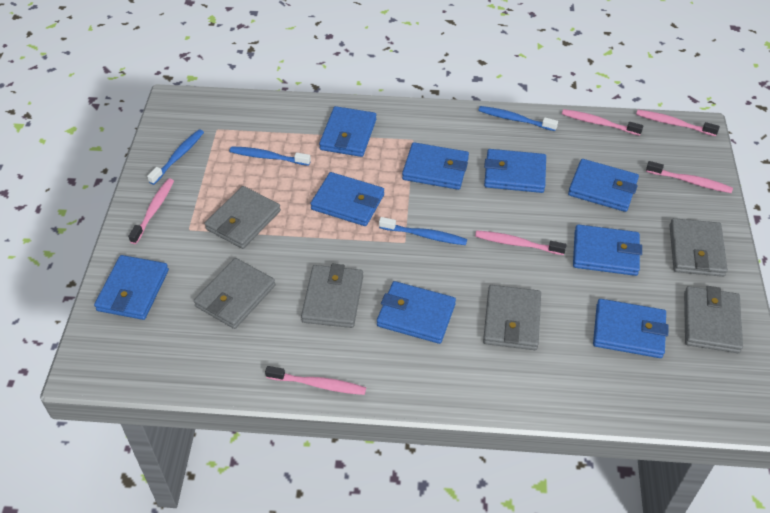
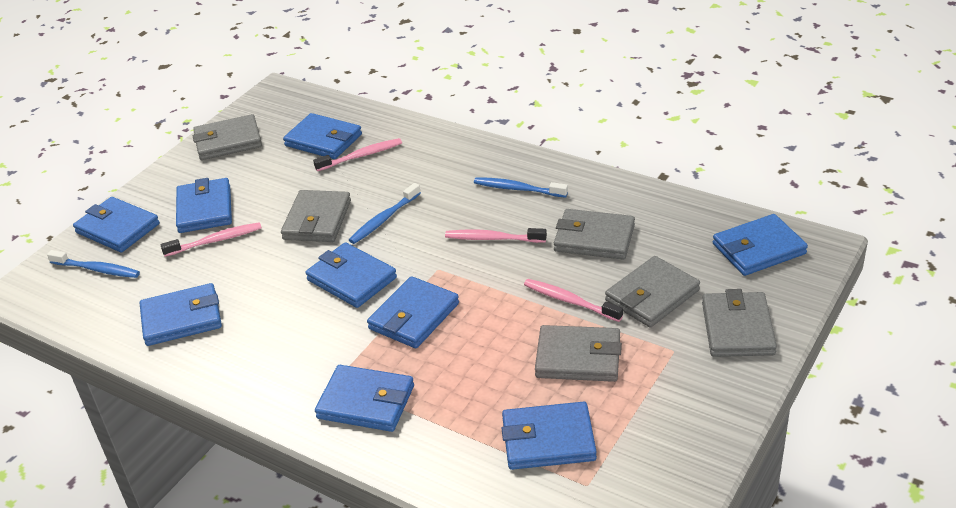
blue toothbrush: [147,129,204,185] [229,146,311,166] [379,217,467,245] [478,106,558,131] = 4 -> [47,250,140,278] [349,183,421,244] [474,177,568,198] = 3
pink toothbrush: [128,178,174,244] [265,366,366,395] [475,230,567,255] [562,109,643,136] [636,110,720,136] [646,161,733,193] = 6 -> [161,222,262,257] [313,138,402,171] [445,228,547,243] [524,279,623,322] = 4

